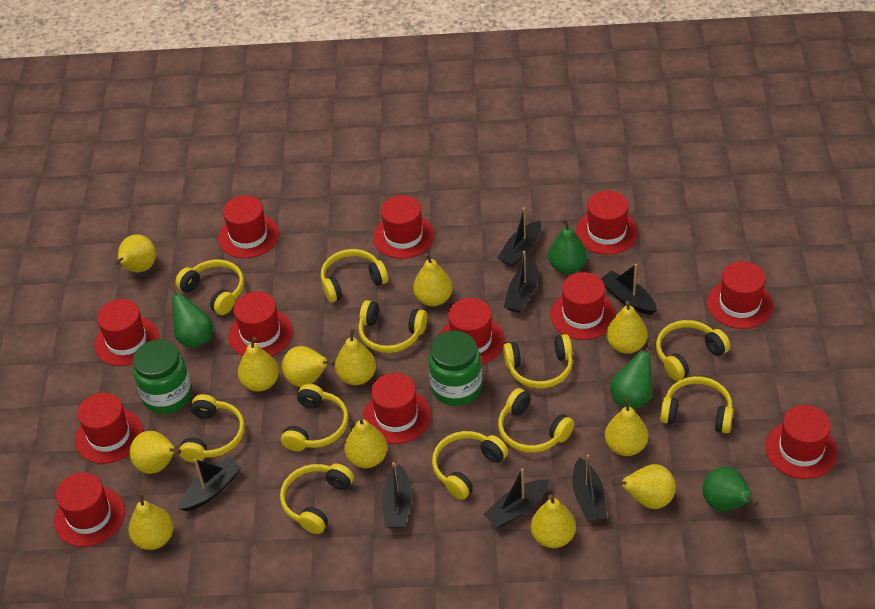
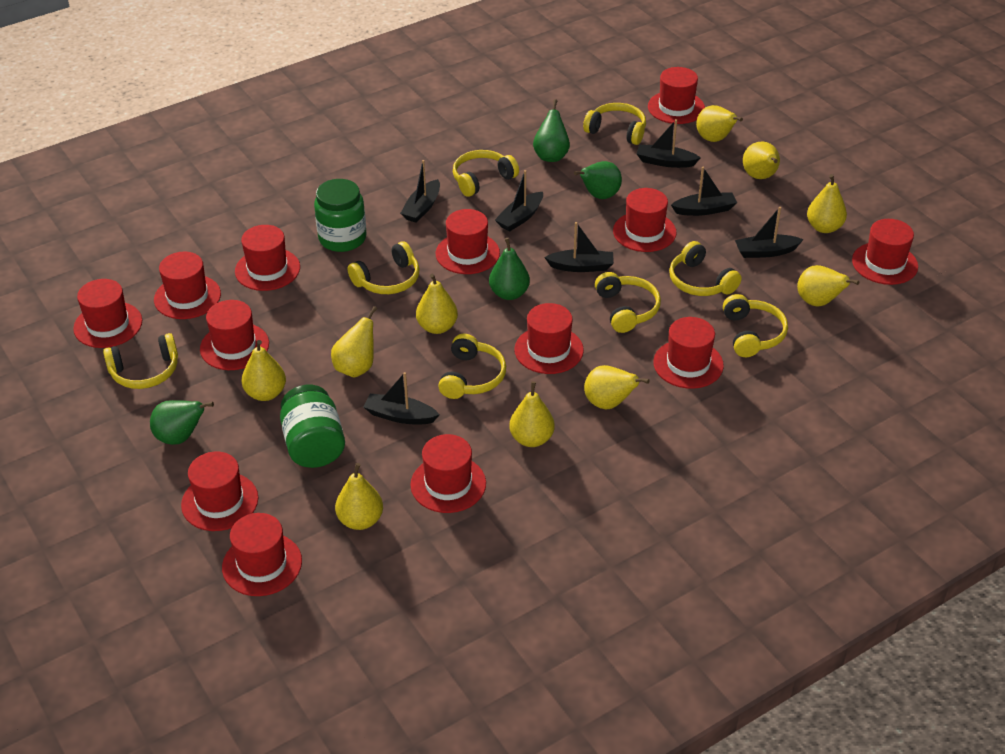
red hat: [54,472,125,547] [75,393,143,464] [94,299,159,366] [218,195,279,258] [228,292,293,356] [363,373,431,444] [373,195,434,259] [440,298,504,365] [550,272,616,340] [576,191,638,255] [707,261,773,329] [765,405,838,479] = 12 -> [73,279,142,348] [154,252,221,319] [181,451,258,531] [200,300,269,370] [222,513,302,596] [235,225,300,291] [410,434,486,513] [436,209,500,274] [514,303,584,374] [613,188,677,252] [648,67,705,124] [653,317,724,389] [852,219,918,285] = 13
yellow headphones: [175,259,244,315] [179,394,245,463] [280,463,354,534] [281,384,349,451] [321,249,388,303] [358,300,427,353] [432,431,508,500] [498,388,574,453] [503,334,573,389] [656,320,730,381] [660,376,733,434] = 11 -> [103,333,178,389] [348,241,420,294] [438,334,506,399] [453,150,519,197] [583,103,646,145] [595,272,661,333] [669,241,742,296] [723,294,788,357] = 8
yellow pear: [115,234,156,273] [128,492,174,550] [129,431,181,474] [238,337,279,392] [282,346,335,387] [335,329,376,385] [344,416,387,468] [413,253,453,306] [530,495,576,548] [605,398,648,456] [606,301,648,354] [612,464,676,509] = 12 -> [242,340,286,401] [331,306,377,377] [335,463,383,530] [416,274,458,334] [509,381,555,447] [584,365,650,409] [696,105,743,142] [743,142,780,179] [797,265,860,307] [807,174,847,233] = 10

